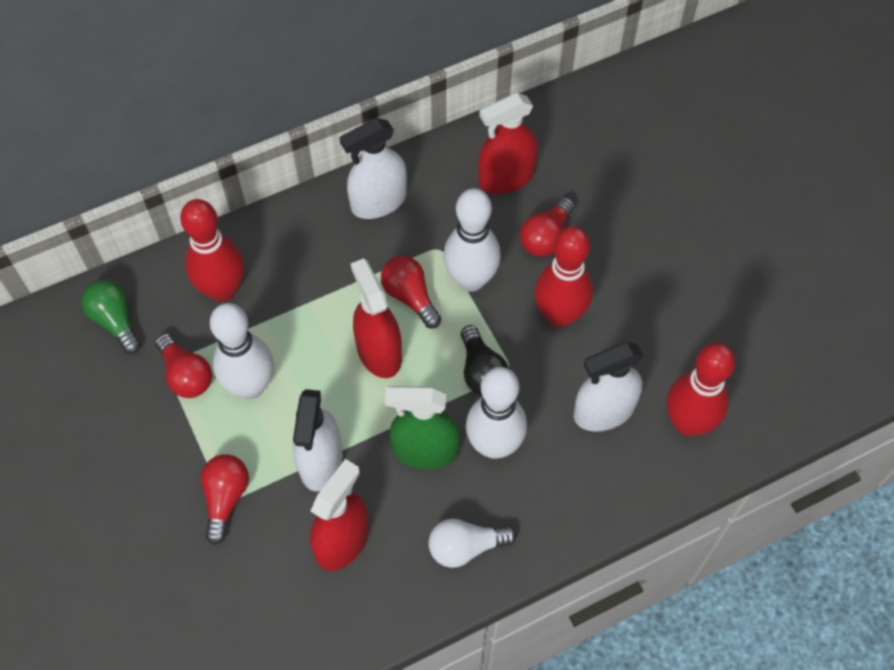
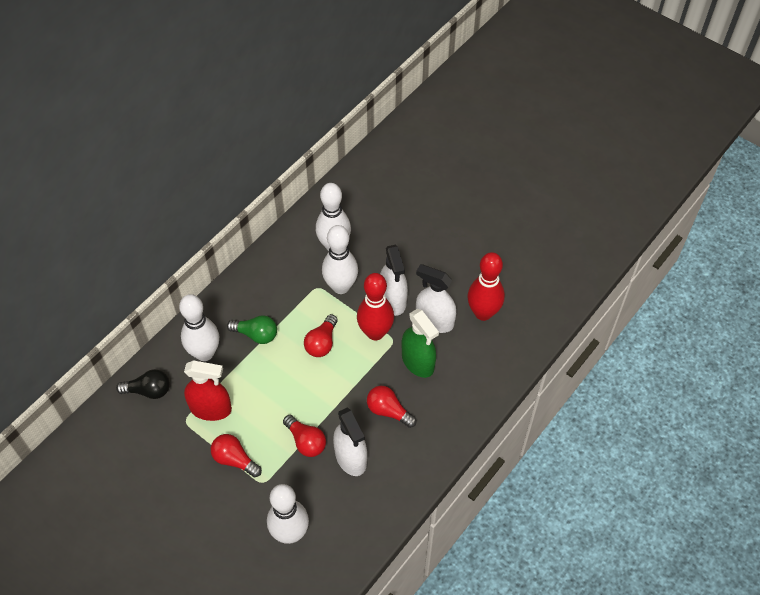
red bowling pin: [180,199,244,302] [535,226,593,327] [667,343,735,436] = 3 -> [357,273,394,340] [467,252,505,321] = 2
red spray bottle: [310,459,369,571] [351,259,402,378] [478,93,538,194] = 3 -> [184,360,232,421] = 1
white bowling pin: [210,303,274,399] [443,188,501,292] [466,367,527,459] = 3 -> [179,294,219,361] [267,484,309,544] [316,183,351,251] [322,225,358,294] = 4
white light bulb: [428,519,517,568] = 1 -> none = 0

